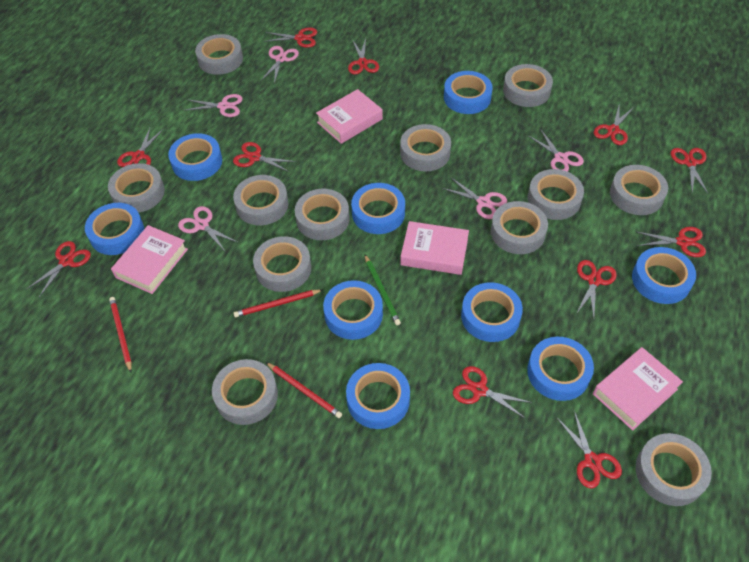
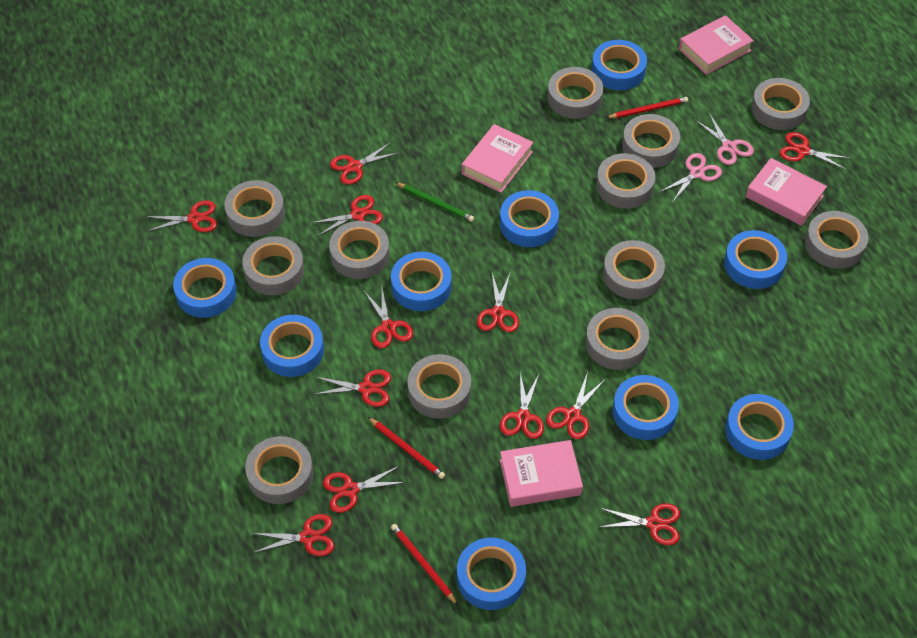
pink scissors: [178,206,237,251] [184,94,243,117] [261,46,299,84] [442,178,507,219] [529,129,584,172] = 5 -> [660,153,722,203] [695,113,754,165] = 2
red scissors: [27,241,91,297] [117,126,164,167] [233,142,296,172] [263,28,317,48] [348,38,379,74] [453,366,533,419] [556,411,622,488] [576,260,617,318] [594,103,634,145] [635,227,706,257] [671,148,708,194] = 11 -> [145,200,217,232] [251,514,334,556] [311,195,383,237] [313,369,391,407] [323,466,406,513] [330,142,400,185] [364,289,413,348] [477,273,519,332] [500,373,544,439] [546,372,605,439] [600,503,680,545] [780,132,850,170] = 12

